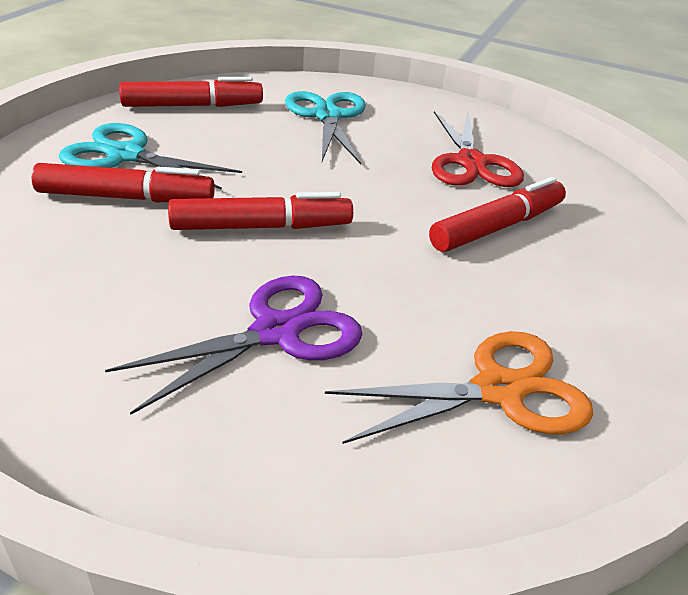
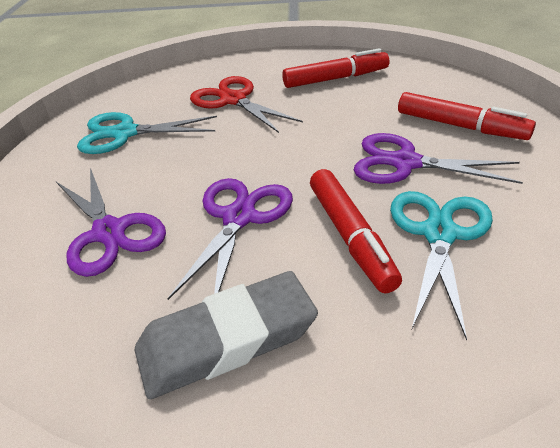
grey eraser: none = 0 -> [135,271,318,399] = 1
orange scissors: [325,331,593,444] = 1 -> none = 0
purple scissors: [105,276,363,415] = 1 -> [56,168,166,277] [167,178,293,300] [354,133,523,184] = 3
red marker: [32,163,215,202] [119,77,263,107] [168,192,353,230] [429,177,566,252] = 4 -> [282,48,389,88] [310,169,402,293] [398,92,536,140] = 3

